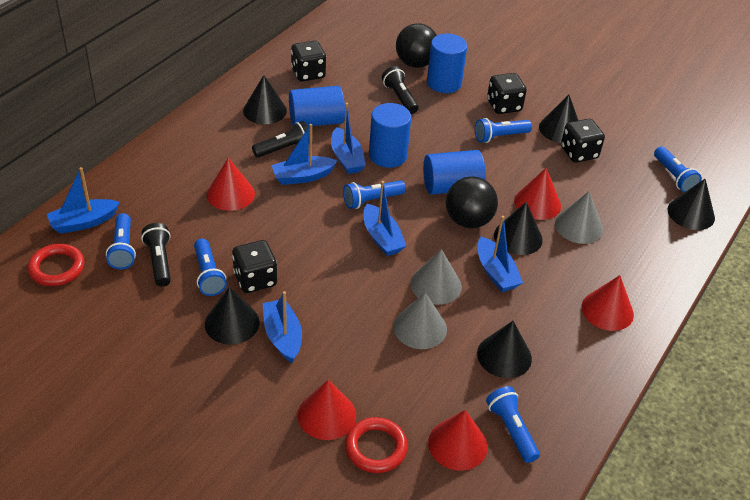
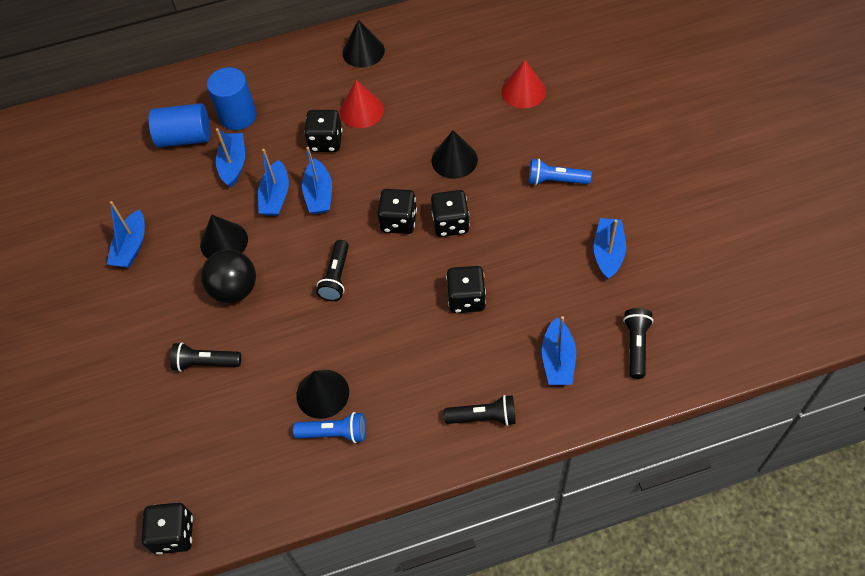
black ball: [396,23,437,68] [446,176,498,228] = 2 -> [201,250,256,303] = 1
black cone: [205,287,260,345] [243,75,287,124] [477,321,532,378] [494,202,543,255] [539,95,578,143] [667,179,715,230] = 6 -> [200,215,248,259] [296,370,349,419] [342,20,385,68] [431,130,478,179] = 4
black dice: [232,240,277,293] [291,41,326,82] [487,73,527,114] [561,119,605,163] = 4 -> [142,503,193,554] [304,110,342,152] [377,189,417,234] [431,190,470,237] [446,266,486,313] = 5
black flashlight: [141,223,171,287] [252,121,308,158] [382,66,419,114] = 3 -> [170,342,241,372] [316,240,349,301] [444,395,516,426] [623,308,653,379] = 4
blue cylinder: [289,86,345,127] [369,103,411,168] [423,150,486,195] [427,34,467,93] = 4 -> [148,103,211,148] [207,67,257,130] = 2
blue flashlight: [106,213,136,269] [194,239,227,296] [343,180,406,209] [475,118,532,143] [486,386,540,463] [654,146,702,193] = 6 -> [293,412,366,443] [529,159,592,185] = 2
grey cone: [393,292,447,349] [410,249,462,305] [555,191,603,244] = 3 -> none = 0
red cone: [207,158,255,211] [298,380,356,440] [428,410,488,471] [514,168,561,220] [582,275,634,331] = 5 -> [340,80,384,128] [501,60,546,108] = 2
red ring: [28,244,84,286] [345,417,408,473] = 2 -> none = 0

